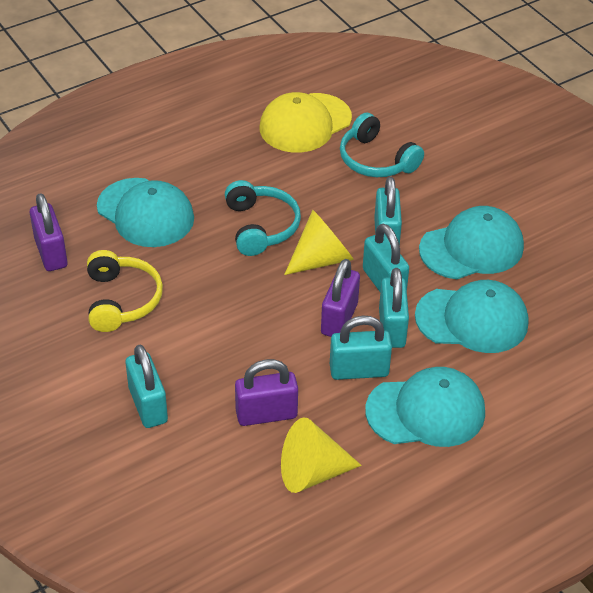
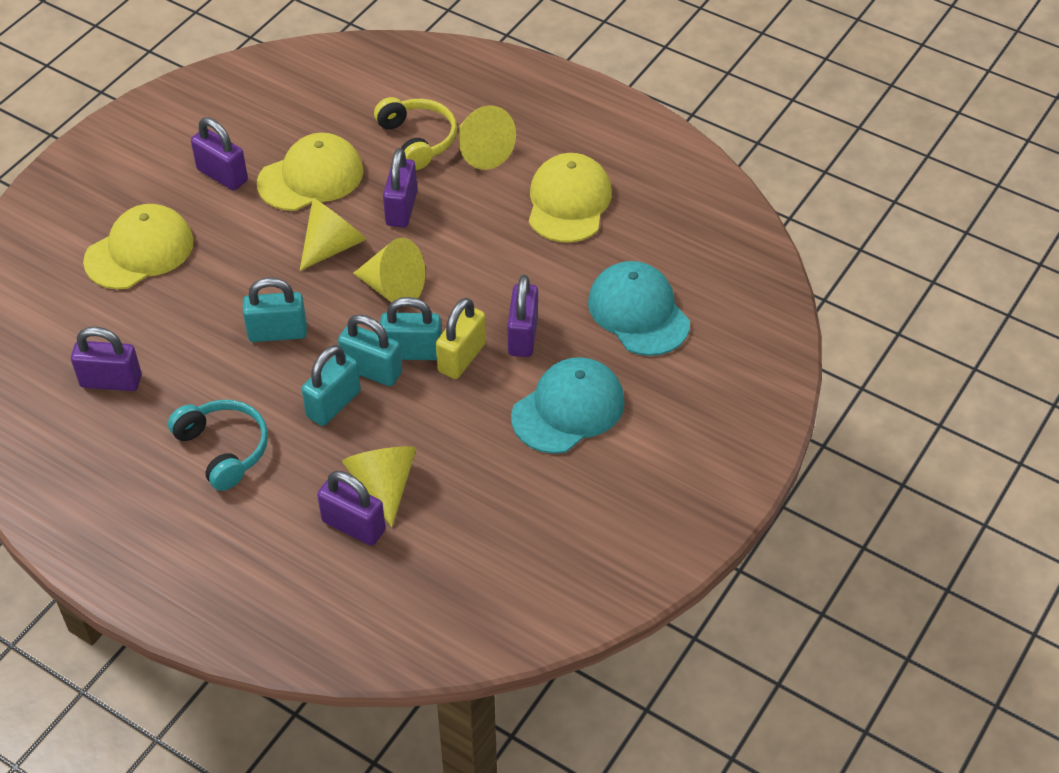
purple padlock: [30,193,68,271] [235,359,298,426] [321,259,360,337] = 3 -> [71,327,142,391] [191,117,248,191] [317,471,386,546] [383,148,417,228] [507,275,538,357] = 5
turquoise cap: [97,178,194,247] [365,367,485,447] [415,280,528,353] [419,206,524,279] = 4 -> [511,357,625,454] [588,261,690,356] = 2
turquoise headphones: [225,180,301,256] [340,113,424,177] = 2 -> [168,400,268,491] = 1
turquoise padlock: [126,345,168,428] [330,316,392,380] [363,224,409,292] [374,177,402,246] [379,268,409,348] = 5 -> [243,277,307,342] [301,345,361,426] [338,314,402,386] [380,297,442,360] = 4
yellow cap: [260,92,352,153] = 1 -> [83,204,194,289] [257,133,363,211] [529,153,612,243] = 3
yellow cone: [281,418,362,493] [284,210,354,275] = 2 -> [300,198,367,271] [342,446,417,527] [353,238,425,307] [459,105,516,170] = 4
yellow padlock: none = 0 -> [436,298,486,379] = 1

